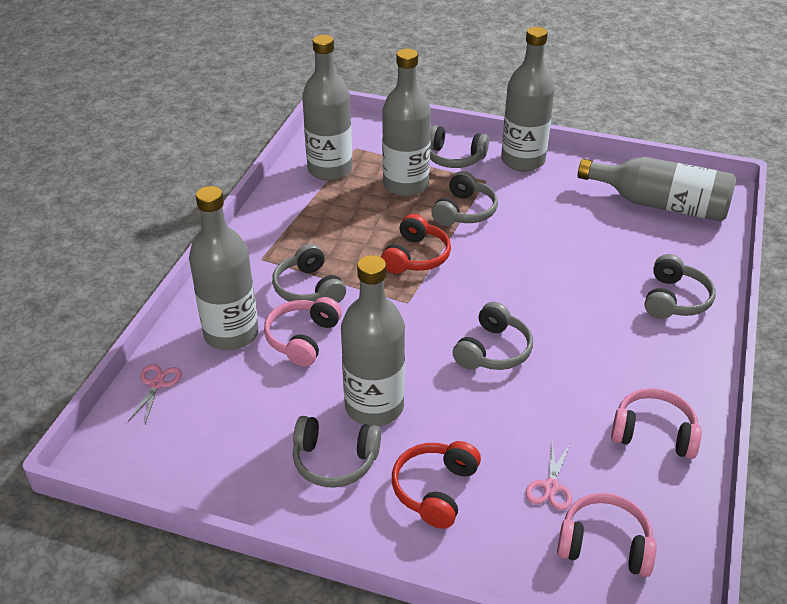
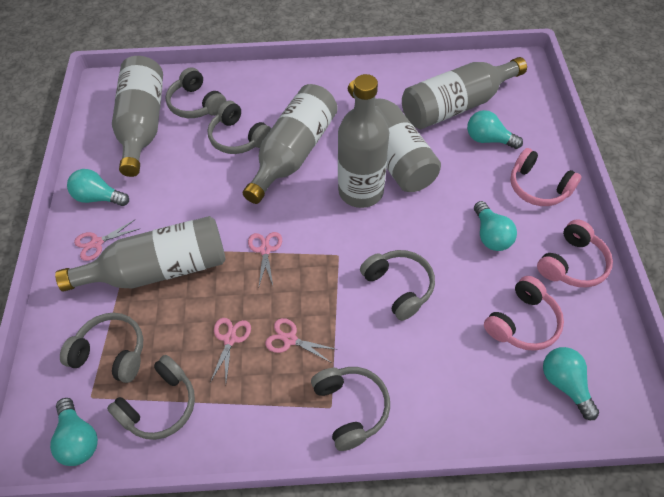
pink scissors: [128,364,182,424] [526,443,572,510] = 2 -> [74,219,139,261] [210,318,251,383] [248,232,282,286] [265,318,335,363] = 4
red headphones: [381,214,451,274] [392,441,481,529] = 2 -> none = 0
turquoise light bulb: none = 0 -> [50,398,98,466] [67,169,129,206] [467,110,523,149] [474,201,517,251] [543,347,599,420] = 5

